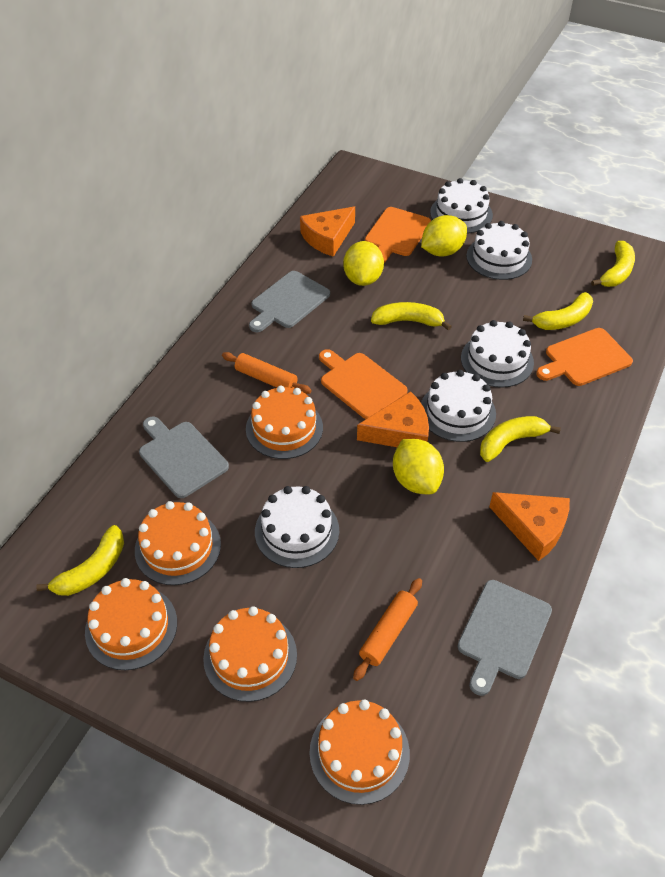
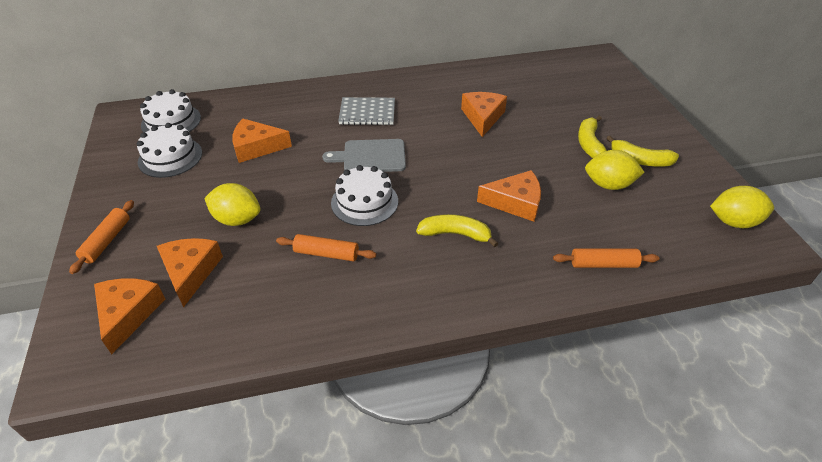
grey cutting board: [139,416,229,498] [249,271,330,332] [458,580,552,696] = 3 -> [322,139,406,172] = 1
grey notebook: none = 0 -> [338,97,395,125] = 1
orange cake: [85,578,177,670] [135,501,221,585] [203,606,297,702] [246,385,323,459] [309,700,410,805] = 5 -> none = 0
orange cheese: [300,206,355,257] [357,391,429,447] [489,492,570,561] = 3 -> [94,278,165,354] [157,238,223,307] [232,119,292,163] [461,92,507,137] [477,170,541,222] = 5
orange cutting board: [319,349,408,419] [365,207,431,263] [536,328,633,386] = 3 -> none = 0
orange rolling pin: [222,352,312,394] [353,578,422,681] = 2 -> [69,200,134,274] [276,234,376,261] [553,248,659,268] = 3
white cake: [255,486,339,568] [421,370,496,442] [430,178,493,234] [461,320,534,388] [466,221,532,280] = 5 -> [137,123,202,178] [140,89,201,133] [331,165,398,226] = 3
yellow banana: [36,525,124,596] [371,302,452,330] [480,416,561,462] [523,292,593,330] [591,241,635,287] = 5 -> [416,214,499,247] [578,116,607,158] [606,136,679,167] = 3

